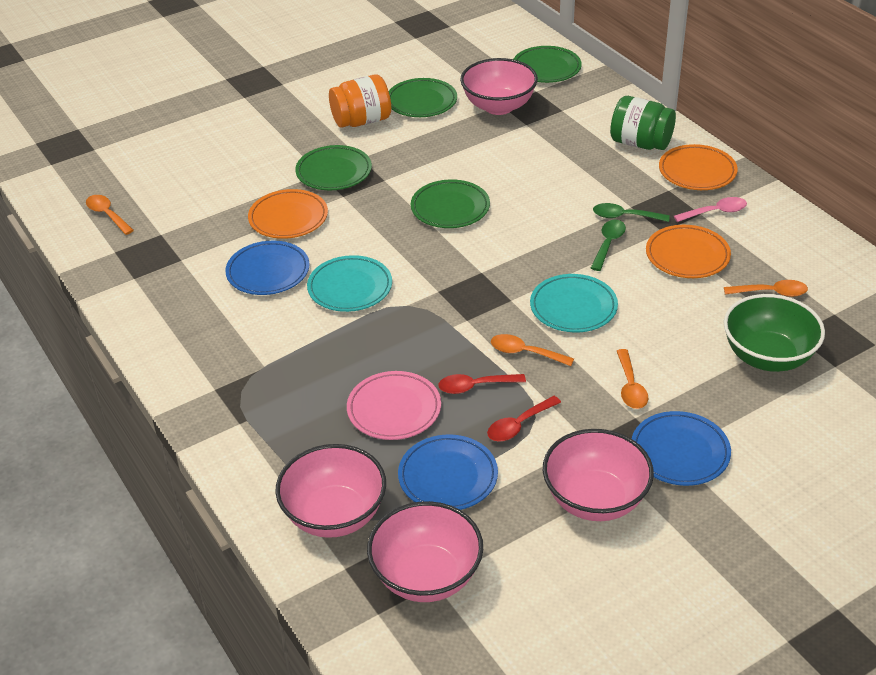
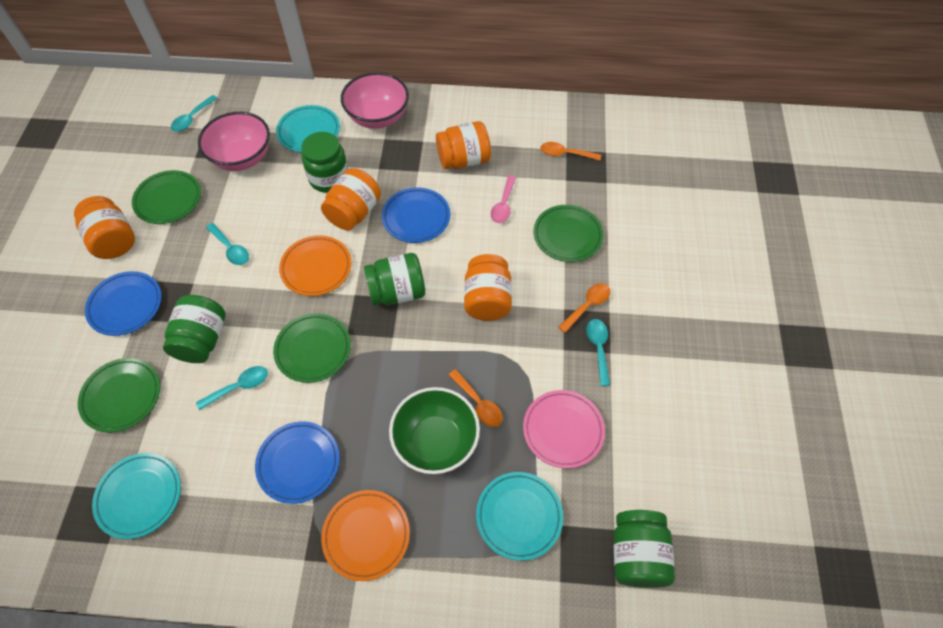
green jar: [610,96,676,150] = 1 -> [163,295,225,363] [301,132,348,193] [364,253,425,306] [614,510,675,588] = 4
green spoon: [591,220,626,271] [593,203,670,222] = 2 -> none = 0
orange jar: [329,74,391,128] = 1 -> [74,196,135,259] [321,168,381,231] [436,121,491,169] [464,254,512,321] = 4
orange plate: [248,189,328,239] [646,225,731,278] [659,144,738,190] = 3 -> [279,235,352,296] [321,490,410,581] = 2
orange spoon: [86,195,134,235] [491,334,574,366] [617,349,649,409] [724,280,808,297] = 4 -> [449,369,503,427] [540,142,601,161] [558,283,610,333] = 3
pink bowl: [275,444,386,538] [367,501,483,602] [460,58,538,115] [543,429,654,521] = 4 -> [198,112,270,171] [341,72,409,129] = 2
red spoon: [438,374,526,394] [487,396,561,442] = 2 -> none = 0
turquoise plate: [307,255,392,312] [530,274,618,332] = 2 -> [92,453,181,539] [276,105,340,152] [476,472,563,561] = 3
turquoise spoon: none = 0 -> [171,95,218,131] [196,366,268,410] [206,223,249,265] [586,319,610,386] = 4

